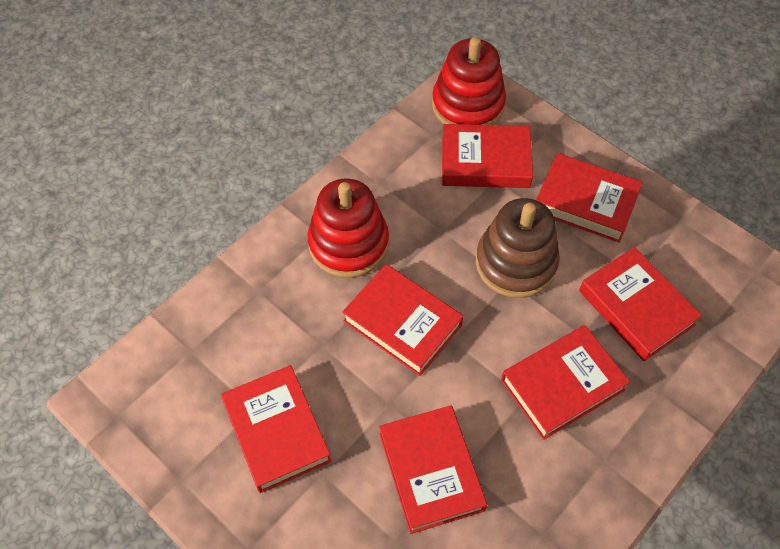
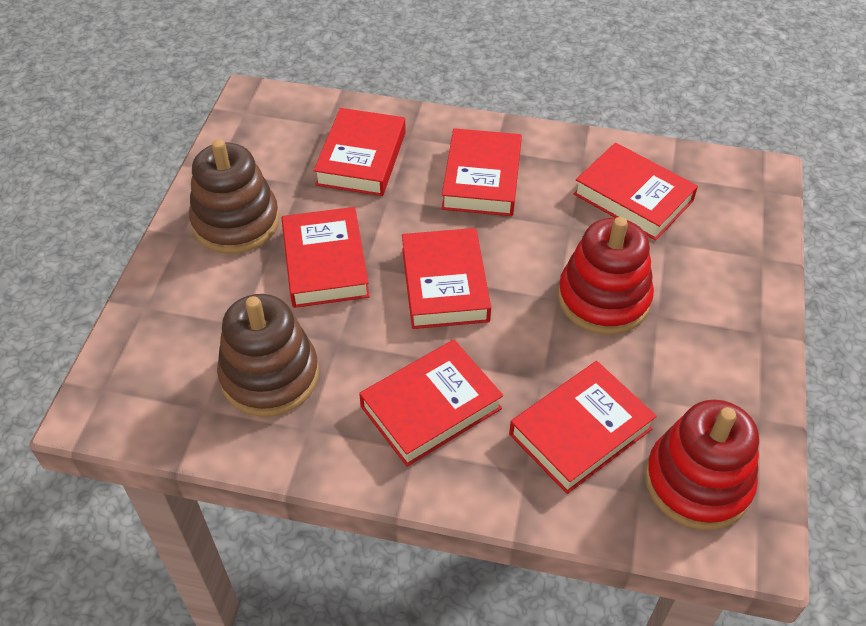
brown stacking toy: [476,198,560,298] = 1 -> [189,139,280,254] [217,294,319,417] = 2

